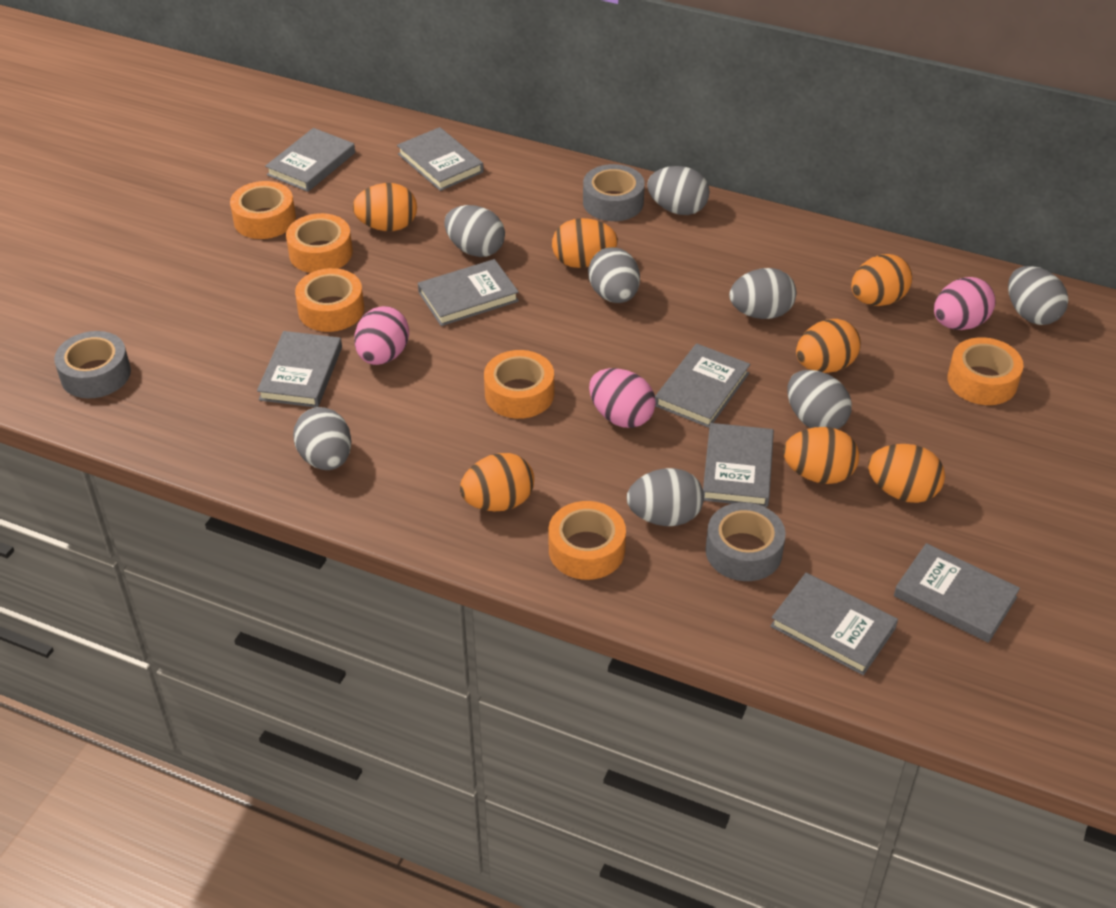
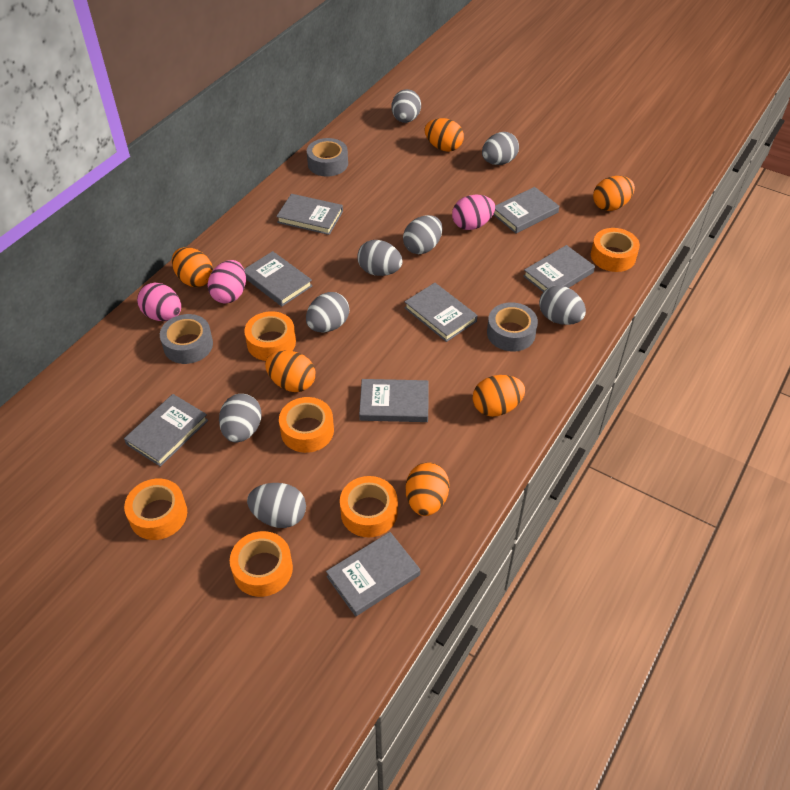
orange egg: [353,183,417,231] [460,453,534,511] [552,218,618,268] [783,427,859,484] [796,319,861,373] [851,254,912,306] [868,444,945,503] = 7 -> [172,247,213,287] [265,351,315,392] [406,462,450,516] [425,118,464,152] [473,375,525,417] [593,176,635,211] = 6

